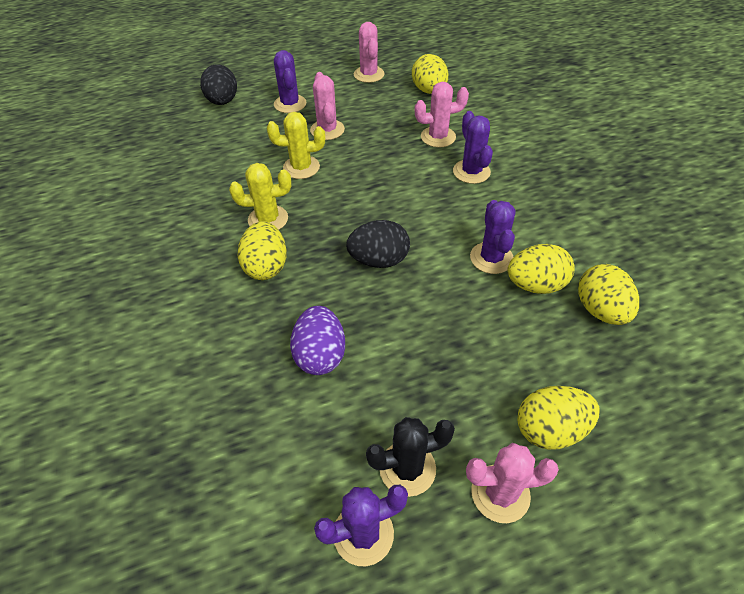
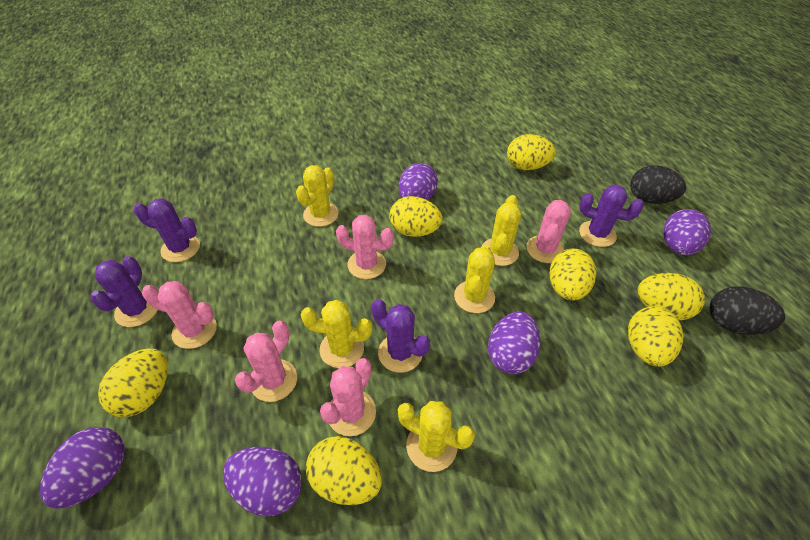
black cactus: [366,417,455,497] = 1 -> none = 0
pink cactus: [310,72,345,140] [354,22,385,83] [415,82,469,147] [466,443,559,523] = 4 -> [142,281,217,349] [235,321,297,402] [320,358,376,436] [336,215,394,279] [526,200,571,263] = 5
purple egg: [290,306,345,375] = 1 -> [40,427,125,508] [223,447,302,517] [399,163,438,200] [488,311,540,374] [663,209,711,255] = 5
yellow cactus: [229,163,291,230] [267,112,325,179] = 2 -> [296,165,339,227] [301,300,372,368] [398,401,475,472] [454,245,495,313] [482,195,521,266] = 5
yellow egg: [237,221,287,280] [412,54,448,94] [507,244,575,294] [518,386,600,450] [578,264,639,325] = 5 -> [98,349,168,417] [306,436,382,505] [389,196,443,237] [507,134,556,170] [549,249,596,301] [628,307,683,367] [638,273,705,320] = 7

